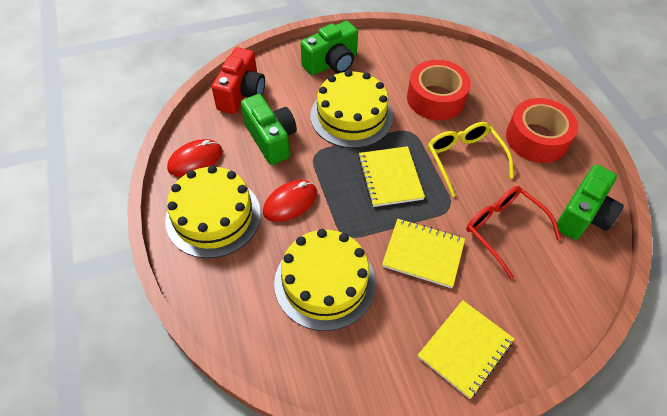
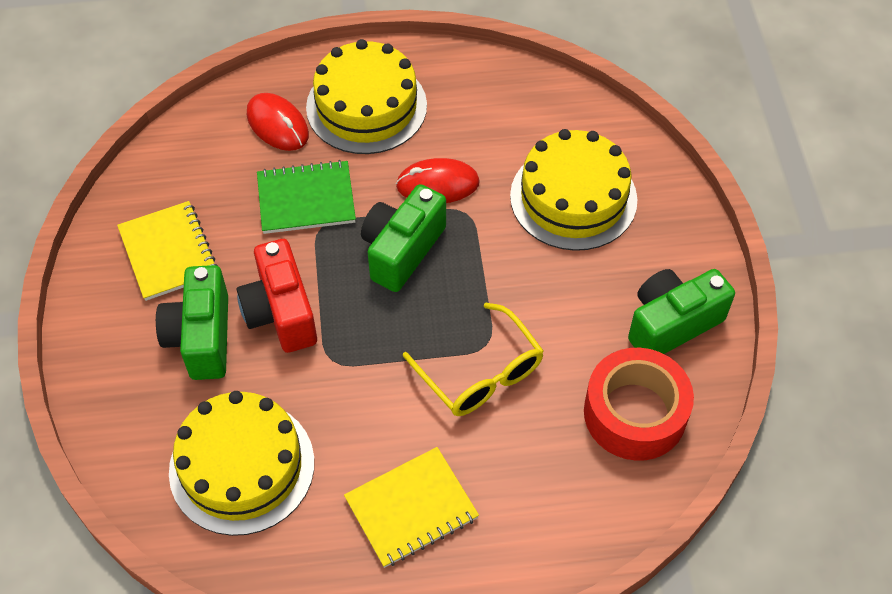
green notebook: none = 0 -> [257,160,356,234] = 1
red glasses: [466,186,561,279] = 1 -> none = 0
red tape: [407,60,471,121] [506,98,578,163] = 2 -> [584,348,694,461] = 1
yellow notebook: [358,146,425,207] [382,219,465,288] [418,300,514,399] = 3 -> [117,201,218,301] [344,447,479,568] = 2

